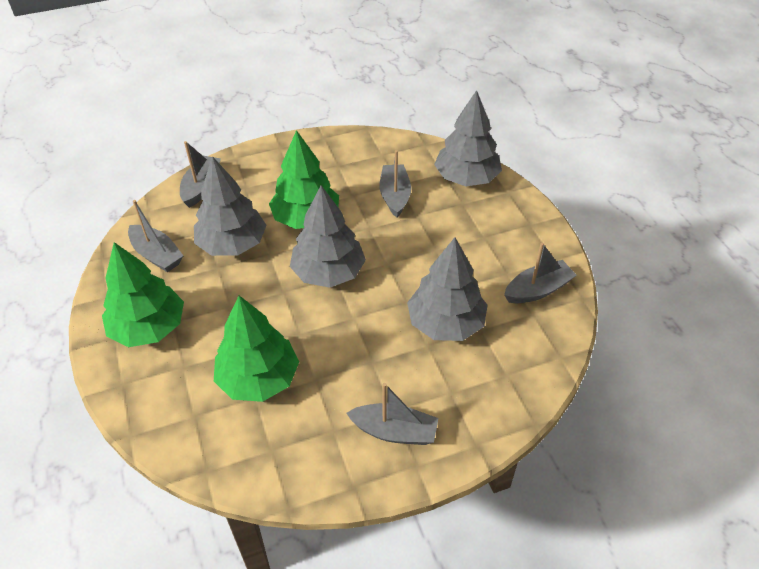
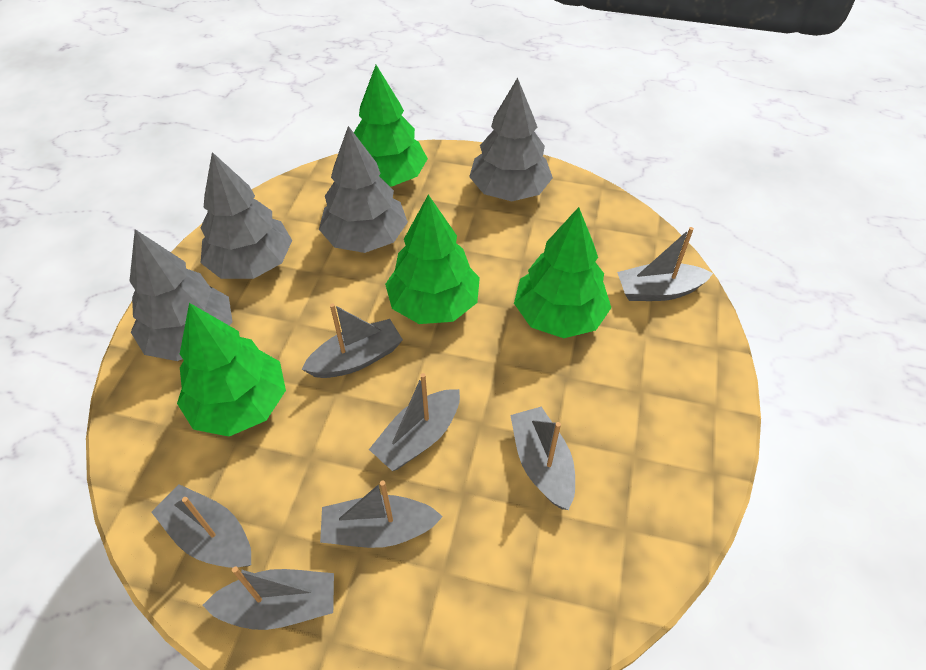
green tree: [102,242,184,347] [214,295,299,402] [269,130,339,229] = 3 -> [177,303,286,436] [354,65,428,187] [385,195,480,324] [514,207,611,338] = 4
grey boat: [128,200,184,272] [180,141,221,208] [346,383,438,445] [379,150,411,218] [504,242,577,303] = 5 -> [151,484,251,568] [203,566,334,630] [301,303,403,378] [320,480,443,548] [369,373,460,471] [510,407,575,510] [617,227,713,301] = 7

